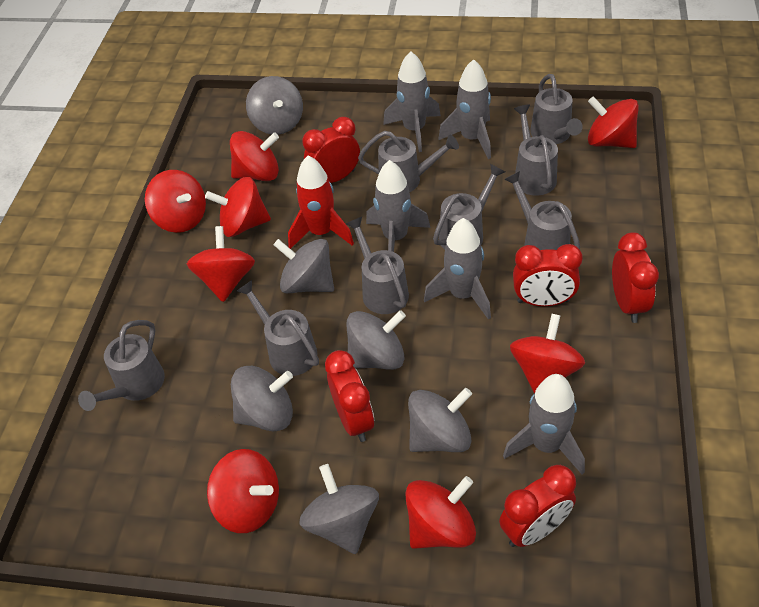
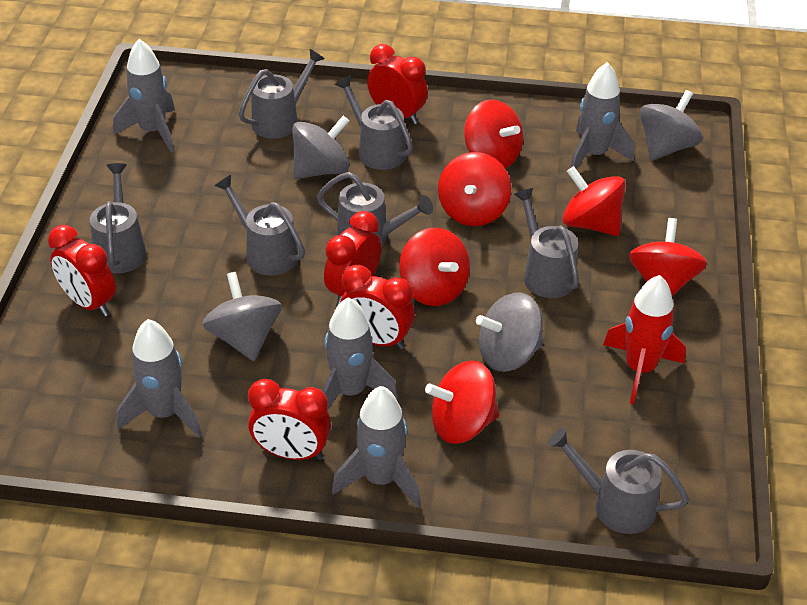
grey spinning top: [231,366,293,431] [246,76,303,135] [274,239,334,293] [299,464,379,554] [347,310,406,370] [408,388,472,452] = 6 -> [202,272,282,361] [292,116,349,179] [476,293,543,372] [640,90,703,160] = 4
grey watering can: [78,320,165,411] [237,280,319,376] [346,217,409,314] [358,131,459,192] [433,164,505,249] [504,171,580,250] [514,105,558,196] [530,74,583,144] = 8 -> [90,163,147,274] [214,175,305,275] [239,49,325,138] [317,172,433,246] [334,75,413,170] [514,188,579,298] [548,428,689,534] = 7
red spinning top: [145,170,206,233] [187,226,255,302] [205,177,271,237] [207,449,279,533] [230,131,279,181] [405,476,476,549] [510,314,585,393] [588,96,639,148] = 8 -> [399,228,470,306] [425,360,499,444] [438,152,511,226] [464,100,523,168] [562,166,626,236] [629,218,707,296] = 6

